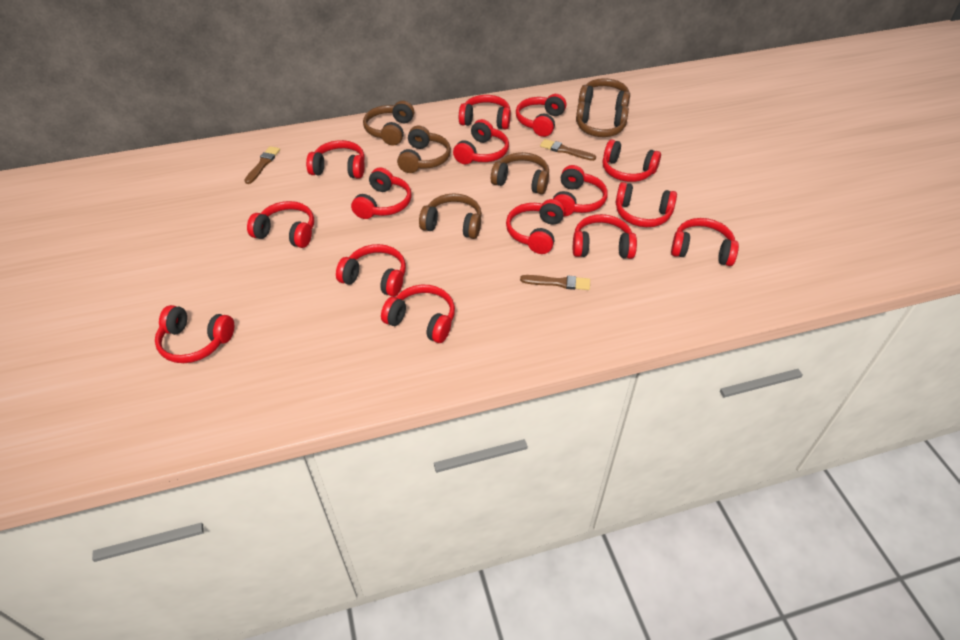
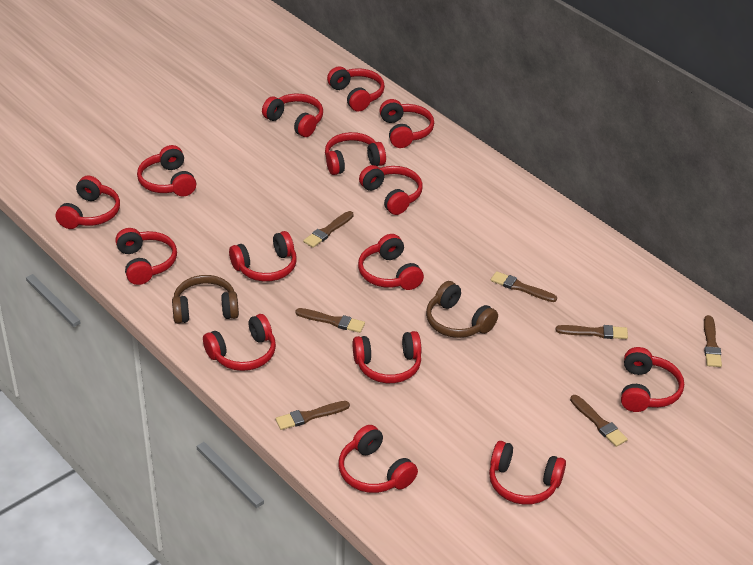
brown brush: [244,146,280,184] [520,275,590,290] [540,139,596,161] = 3 -> [275,401,350,430] [295,308,365,333] [303,211,354,248] [491,271,557,302] [556,325,628,339] [570,395,628,447] [704,315,722,367] = 7
brown headphones: [363,101,414,145] [397,126,451,173] [419,193,482,239] [491,152,549,194] [576,101,629,137] [579,78,630,110] = 6 -> [172,275,239,324] [426,281,498,338] = 2

